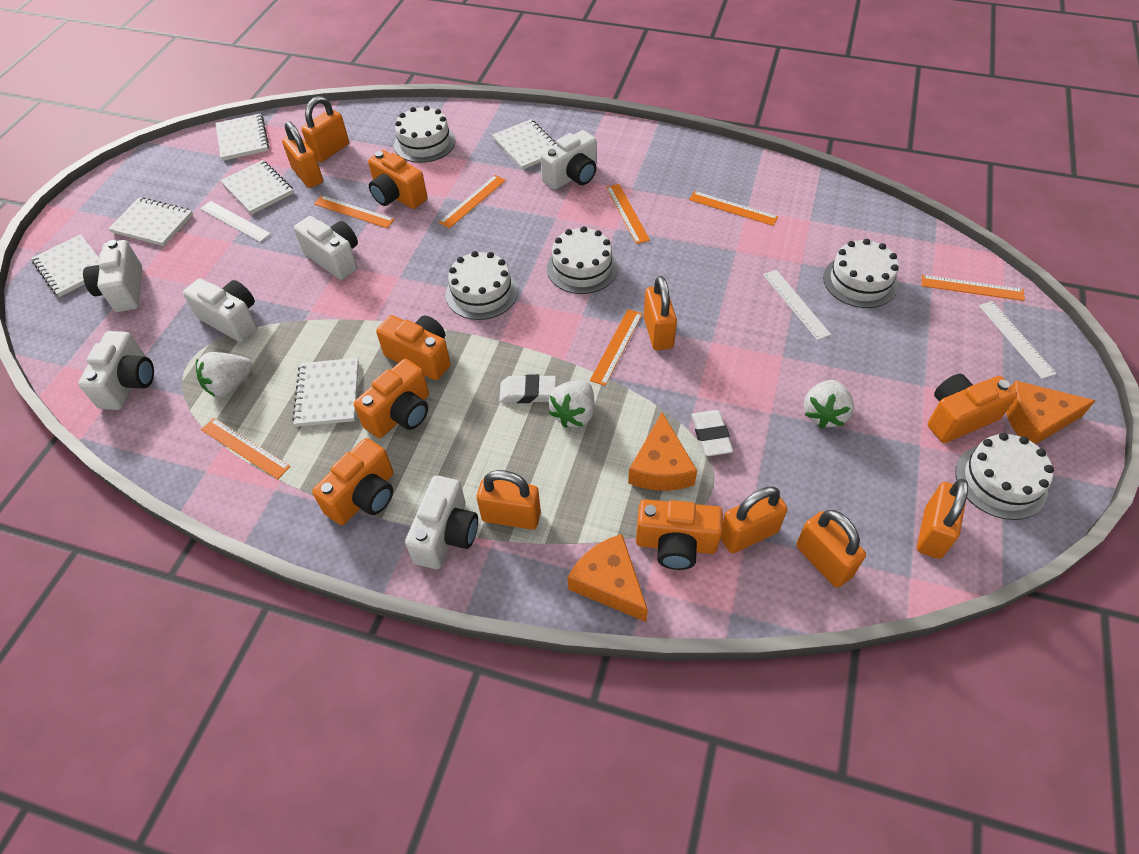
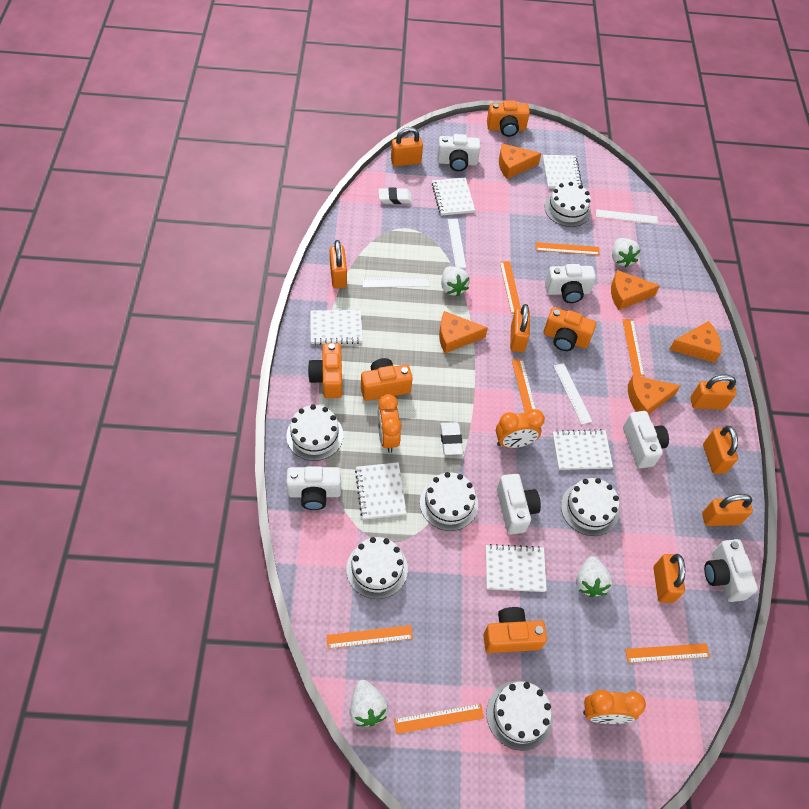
orange camera: [312,438,393,525] [354,359,429,438] [368,150,428,209] [376,315,451,380] [636,499,723,570] [927,374,1017,443] = 6 -> [308,343,342,398] [361,358,413,401] [483,607,547,653] [487,100,530,137] [544,307,596,351] = 5
orange cheese: [568,534,648,622] [628,412,697,491] [1006,380,1096,444] = 3 -> [439,311,488,353] [499,143,542,179] [611,270,660,310] [628,375,681,415] [669,321,721,363] = 5
orange clock: none = 0 -> [378,394,402,453] [496,409,545,448] [583,690,646,724] = 3
white cake: [394,106,456,163] [446,251,518,320] [547,226,618,294] [823,239,899,308] [955,433,1054,520] = 5 -> [286,404,343,461] [346,537,408,599] [420,472,478,531] [486,681,553,751] [544,182,591,227] [561,478,619,536] = 6
white ruler: [200,201,271,242] [763,270,831,340] [979,301,1057,379] = 3 -> [362,278,429,288] [448,219,466,268] [554,363,592,424] [596,209,658,224] = 4
white strawberry: [196,352,253,397] [549,381,595,428] [804,380,854,429] = 3 -> [349,680,388,727] [441,266,470,297] [576,556,613,597] [612,238,640,267] = 4

